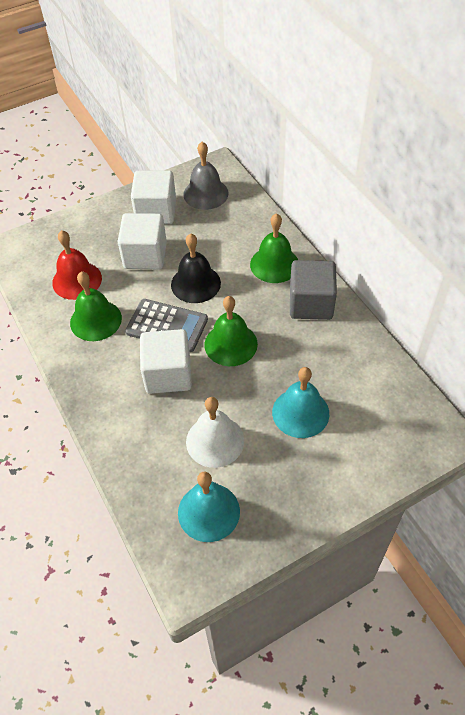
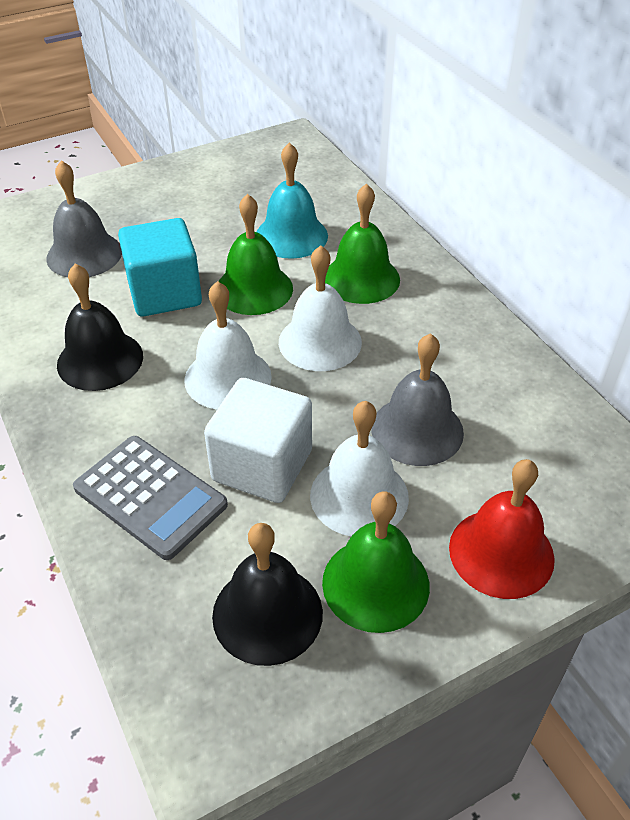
black bell: [171,234,221,303] = 1 -> [57,264,143,391] [212,523,323,666] = 2
grey bell: [183,142,229,210] = 1 -> [46,160,122,277] [372,333,464,466] = 2
grey cube: [290,260,337,320] = 1 -> none = 0
turquoise bell: [178,472,240,542] [272,367,329,438] = 2 -> [256,142,328,259] = 1
turquoise cube: none = 0 -> [118,218,202,317] = 1
white bell: [186,397,244,468] = 1 -> [184,281,272,410] [279,245,362,371] [310,401,409,536] = 3
white cube: [117,213,167,269] [131,170,176,224] [140,329,192,394] = 3 -> [204,378,312,503] = 1

